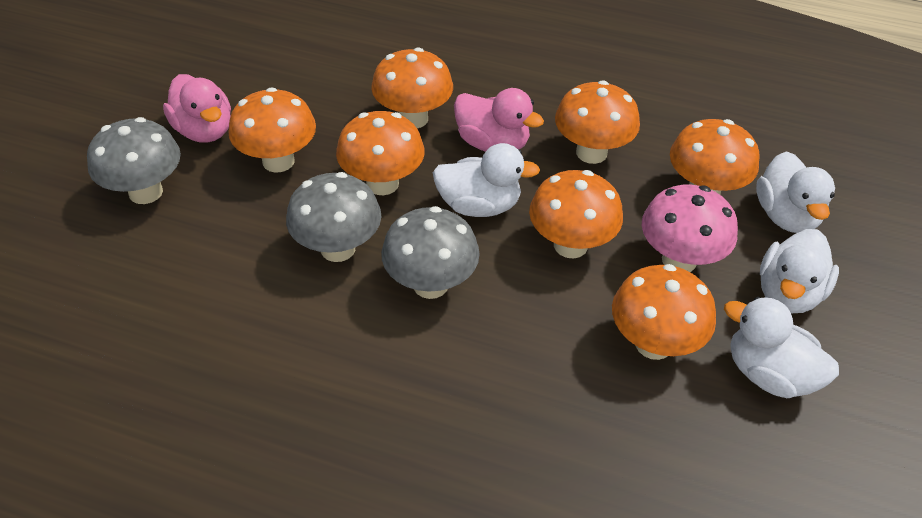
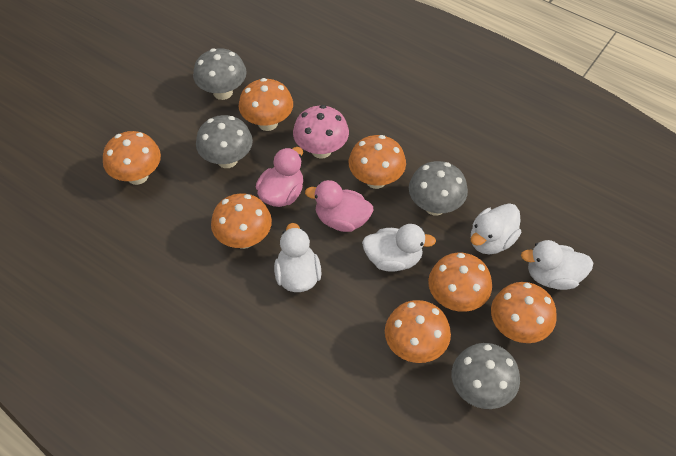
grey mushroom: [87,117,181,204] [286,172,381,262] [381,206,480,299] = 3 -> [193,48,247,100] [196,115,253,168] [409,161,468,216] [452,343,520,409] = 4

